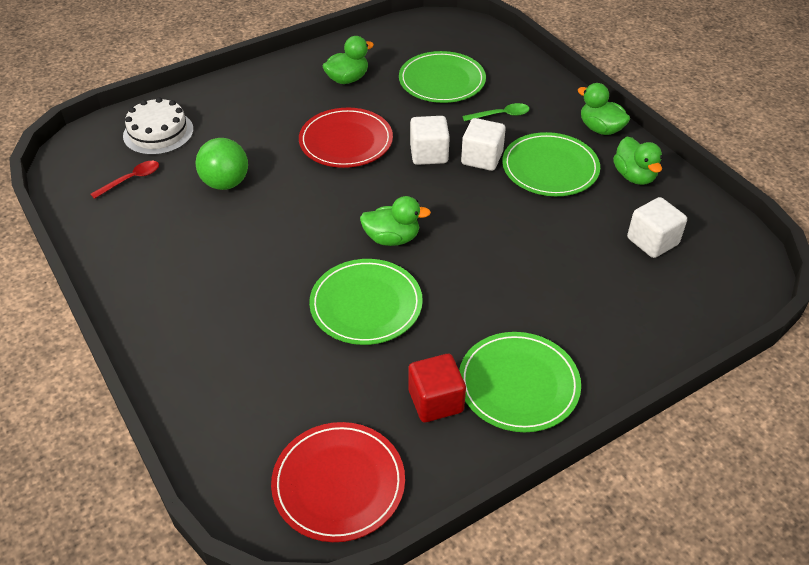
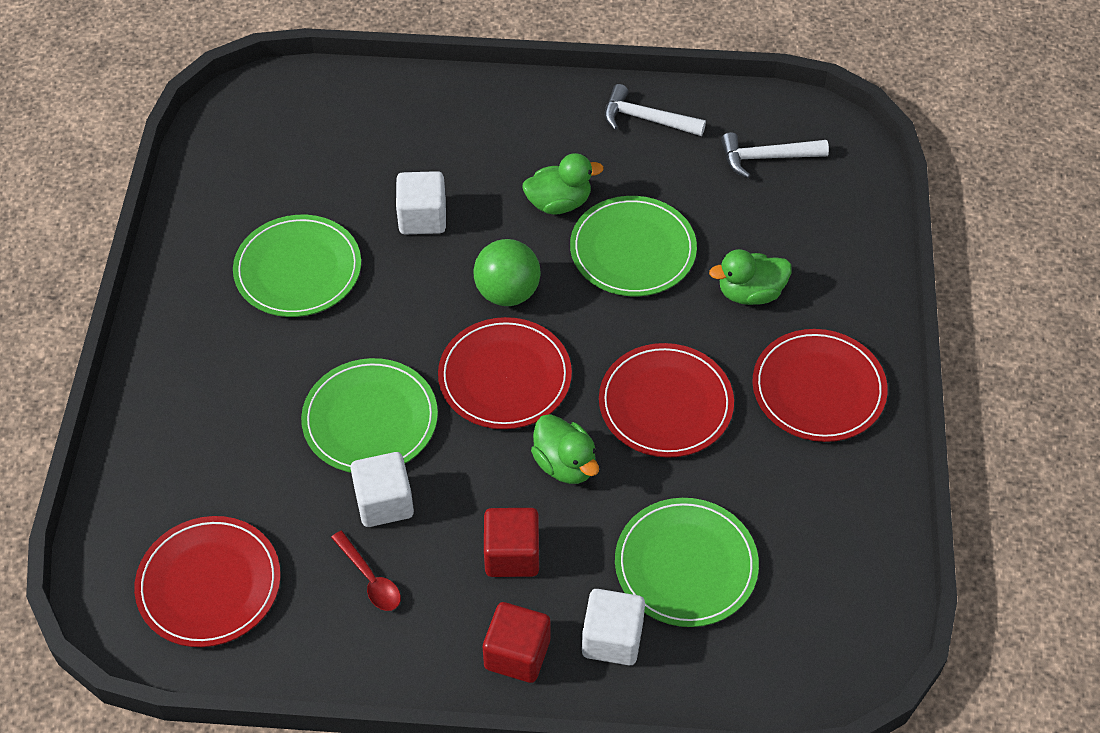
green duck: [323,36,374,84] [360,196,431,246] [578,83,630,135] [613,137,663,185] = 4 -> [522,153,604,215] [531,414,599,484] [709,249,792,305] = 3
green spoon: [462,103,530,121] = 1 -> none = 0
red cube: [408,354,466,422] = 1 -> [483,602,550,683] [484,508,539,577] = 2
red plate: [271,422,405,542] [299,107,393,168] = 2 -> [134,516,281,647] [438,317,572,429] [599,343,734,458] [752,329,888,442] = 4
white cake: [123,97,194,155] = 1 -> none = 0
white hammer: none = 0 -> [604,84,706,136] [721,132,829,178] = 2

